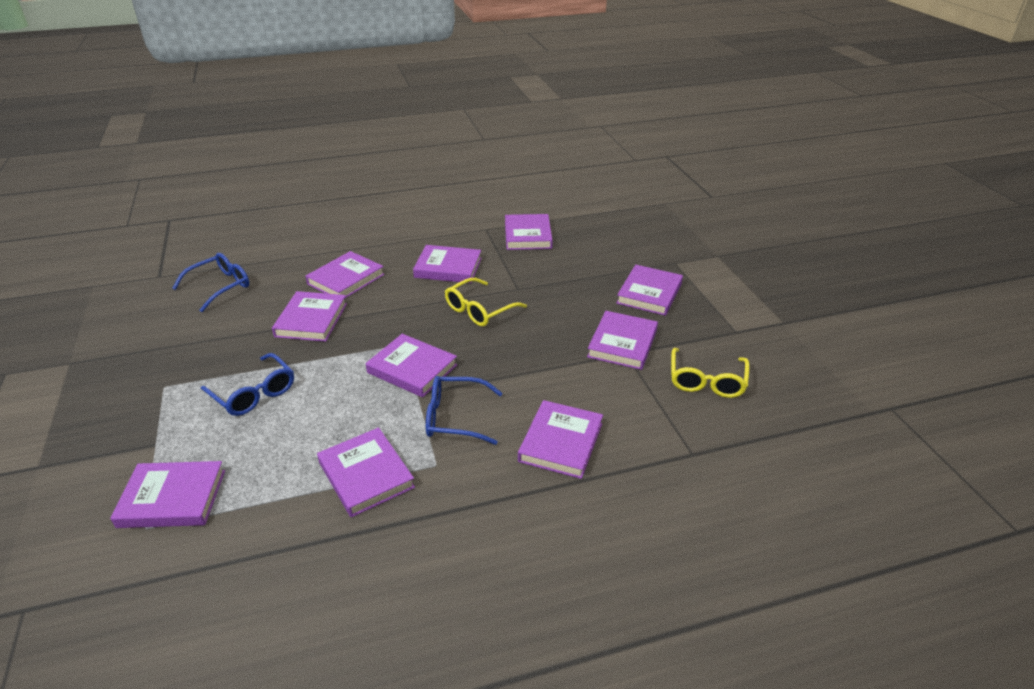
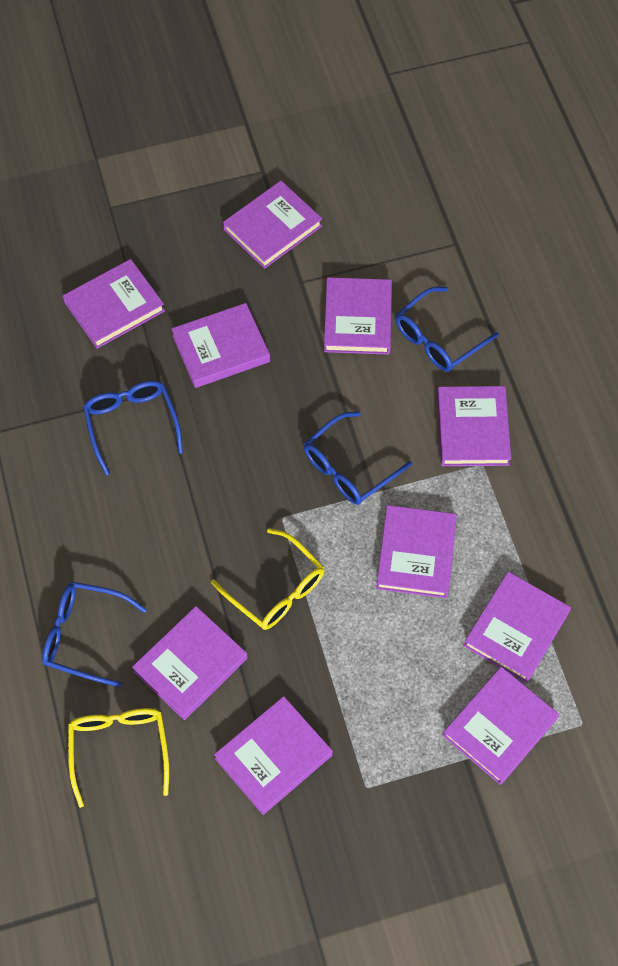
blue glasses: [172,253,249,312] [201,353,294,416] [426,376,503,445] = 3 -> [42,582,147,687] [83,381,183,475] [304,411,412,505] [396,287,499,372] = 4

